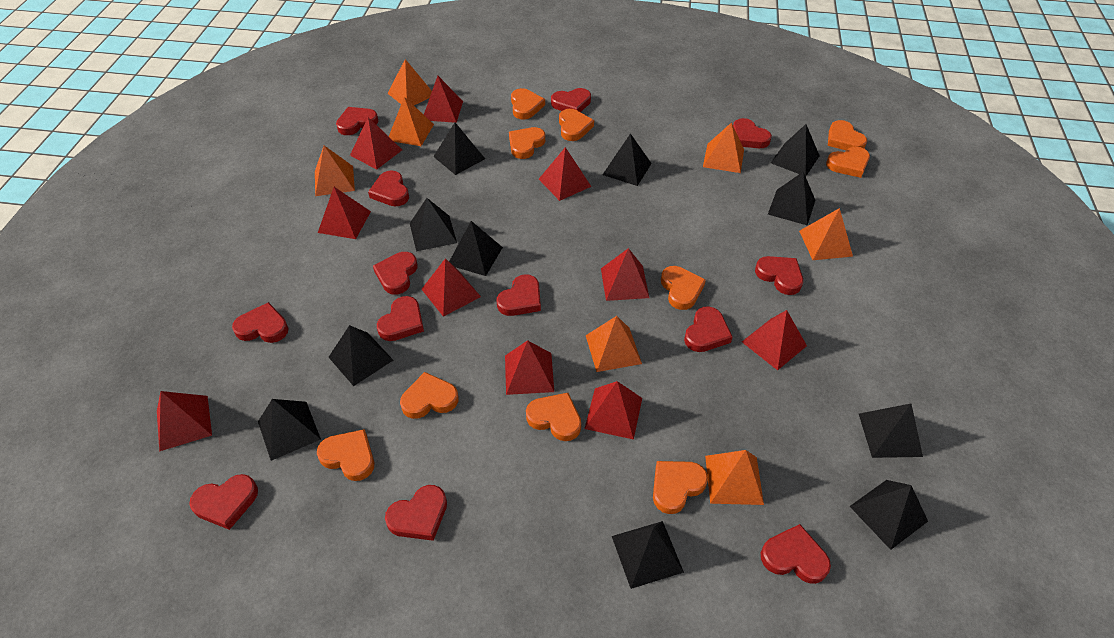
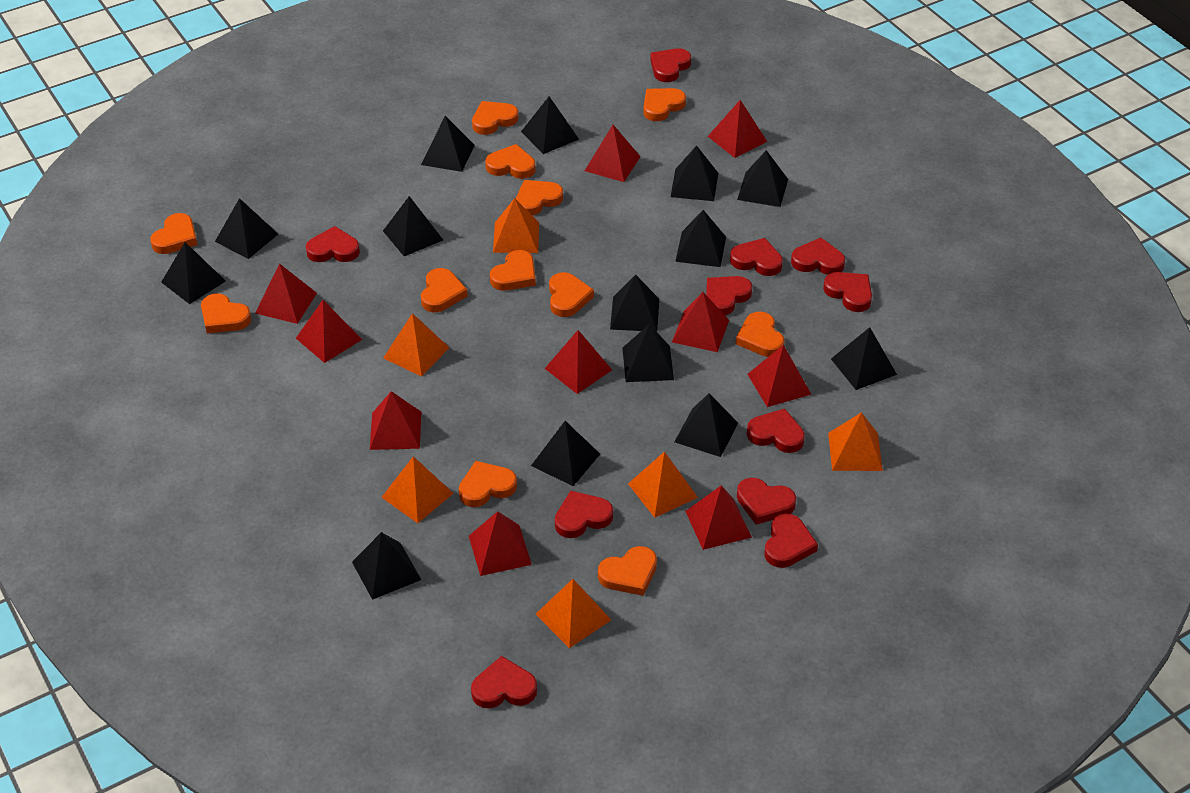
black pyramid: [258,399,321,461] [329,325,393,386] [410,198,457,251] [433,123,485,175] [449,221,503,276] [603,133,652,186] [612,521,684,589] [768,172,815,225] [771,124,819,176] [849,480,928,550] [859,404,923,458] = 11 -> [161,242,226,304] [215,198,278,259] [352,532,421,600] [383,196,443,256] [421,116,475,172] [521,96,579,154] [531,421,600,486] [610,275,659,332] [622,324,674,382] [671,145,718,201] [674,394,738,457] [675,210,726,267] [737,150,788,207] [831,327,897,390] = 14
orange heart: [317,429,374,481] [400,372,459,419] [509,127,545,159] [511,88,545,119] [526,393,581,441] [559,109,594,141] [653,461,708,514] [661,266,706,310] [826,146,870,178] [828,120,867,151] = 10 -> [150,213,198,254] [201,293,251,333] [421,268,468,312] [459,461,517,507] [472,101,518,135] [485,144,535,179] [490,250,536,291] [516,180,563,216] [549,272,594,317] [598,546,657,596] [643,88,686,121] [736,312,785,357] = 12
orange pyramid: [315,146,355,196] [387,59,432,105] [389,97,434,146] [586,316,642,372] [703,122,744,173] [705,450,764,505] [799,208,853,260] = 7 -> [381,456,454,523] [383,313,450,377] [493,198,539,253] [536,579,611,648] [628,451,698,518] [828,412,883,471] = 6
red heart: [189,474,258,530] [232,302,289,343] [336,107,379,135] [368,171,409,207] [373,252,418,295] [377,296,424,341] [385,485,447,541] [497,274,541,316] [551,88,591,112] [684,306,733,352] [733,118,772,148] [755,256,803,295] [761,524,831,584] = 13 -> [306,226,360,262] [471,656,537,709] [555,491,613,538] [650,48,691,82] [706,276,752,315] [730,238,783,276] [737,478,796,525] [747,409,805,453] [765,514,818,568] [791,238,845,275] [823,272,872,312] = 11

